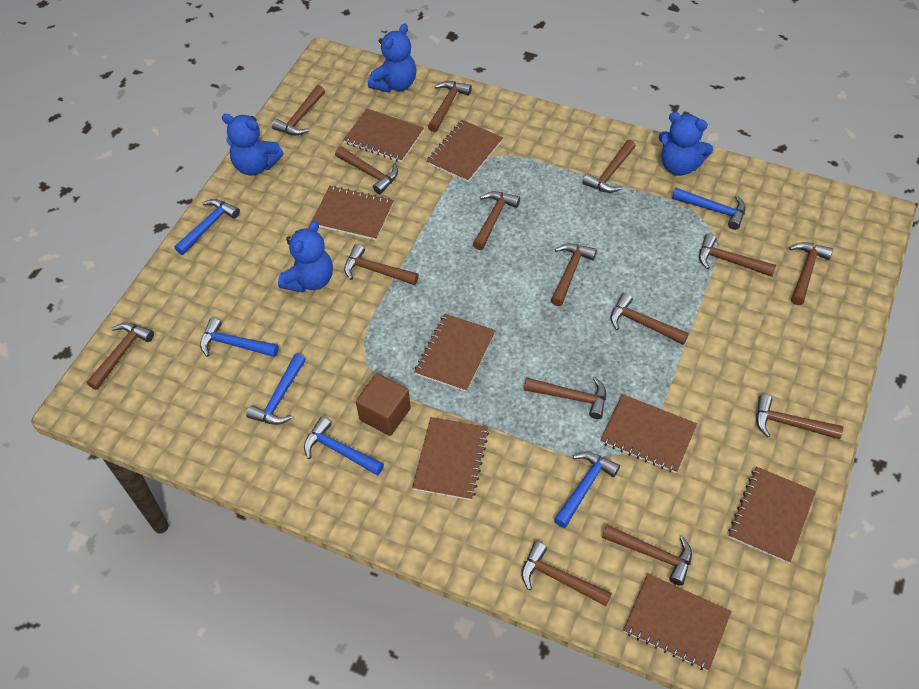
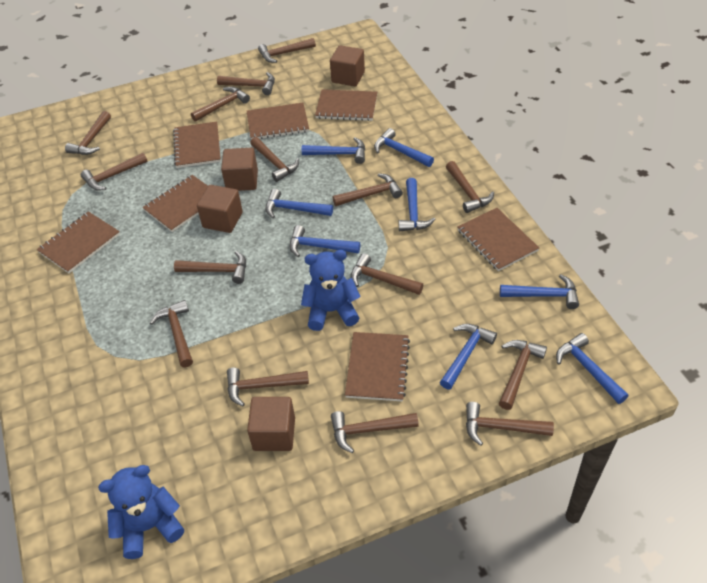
blue hammer: [174,199,240,255] [200,318,279,357] [246,354,306,425] [304,417,384,476] [554,452,620,528] [672,188,746,230] = 6 -> [265,189,333,218] [290,225,360,257] [301,137,365,164] [374,128,434,167] [399,178,436,231] [440,324,497,389] [500,274,579,309] [556,333,629,404] = 8
blue teddy bear: [222,114,284,176] [278,220,333,292] [368,23,416,93] [659,112,713,176] = 4 -> [98,465,184,559] [301,250,361,331] = 2
brown cube: [356,373,411,436] = 1 -> [197,185,243,233] [221,148,258,191] [247,397,295,451] [330,45,365,86] = 4
brown notebook: [311,186,394,240] [343,109,424,163] [412,417,489,500] [414,313,496,392] [426,120,503,182] [600,394,697,473] [623,573,732,671] [728,467,816,563] = 8 -> [37,211,120,273] [142,175,208,232] [173,122,221,168] [247,103,309,140] [315,89,377,121] [345,332,410,401] [457,208,539,271] = 7

